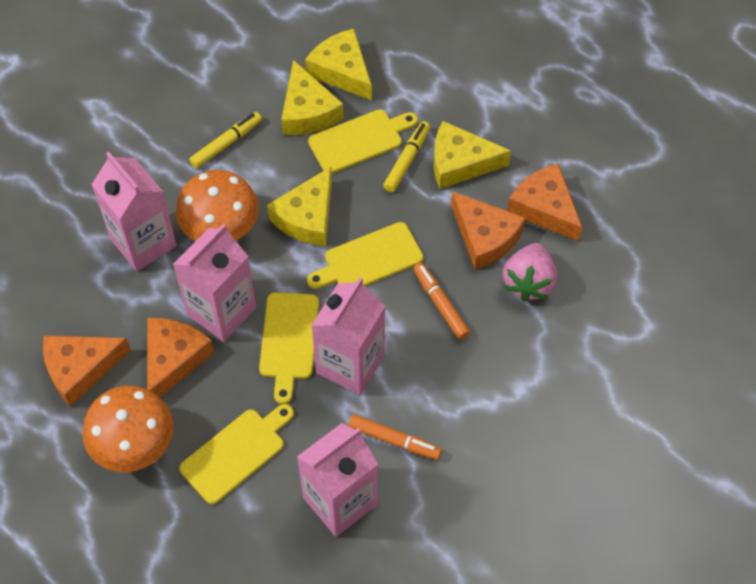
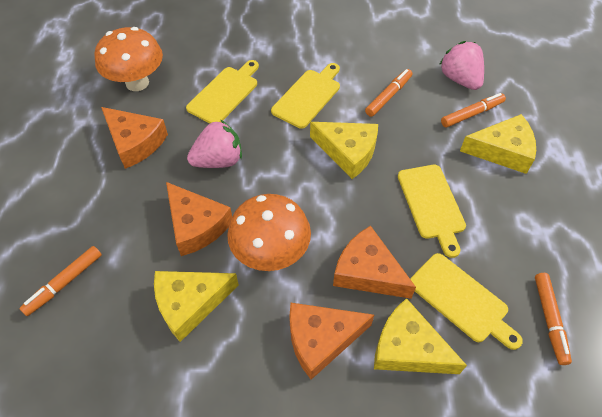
orange marker: [348,414,442,460] [413,263,470,340] = 2 -> [19,246,102,316] [365,69,412,117] [441,93,506,128] [535,273,572,365] = 4
pink carton: [91,152,177,271] [173,224,256,342] [297,423,378,537] [311,277,385,395] = 4 -> none = 0
pink strawberry: [503,243,557,302] = 1 -> [187,120,242,168] [439,41,484,90] = 2
yellow marker: [189,112,262,169] [383,121,430,192] = 2 -> none = 0

